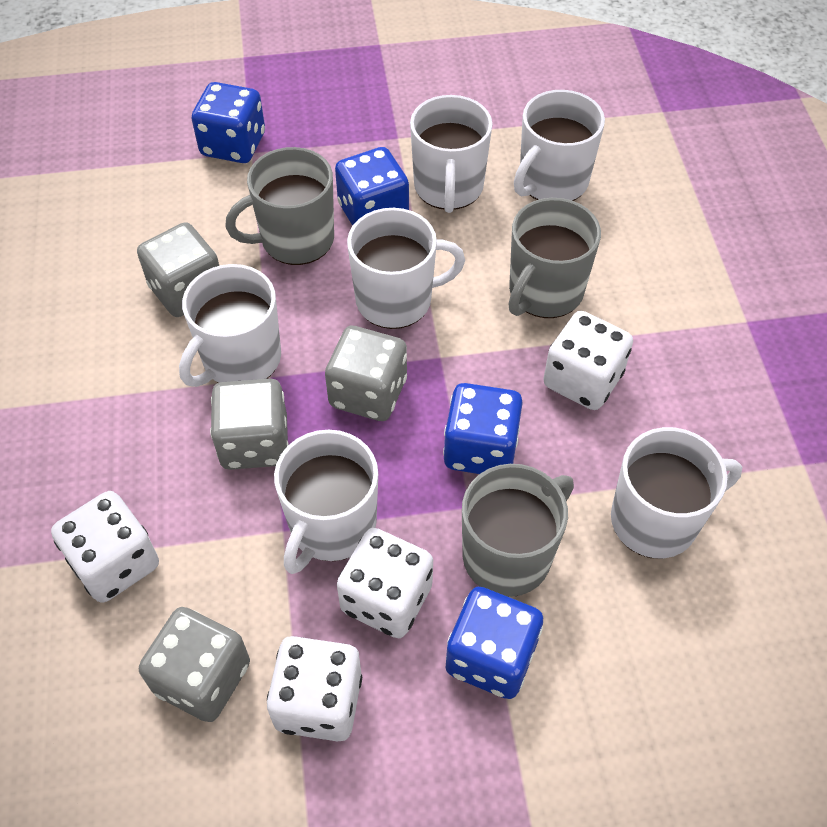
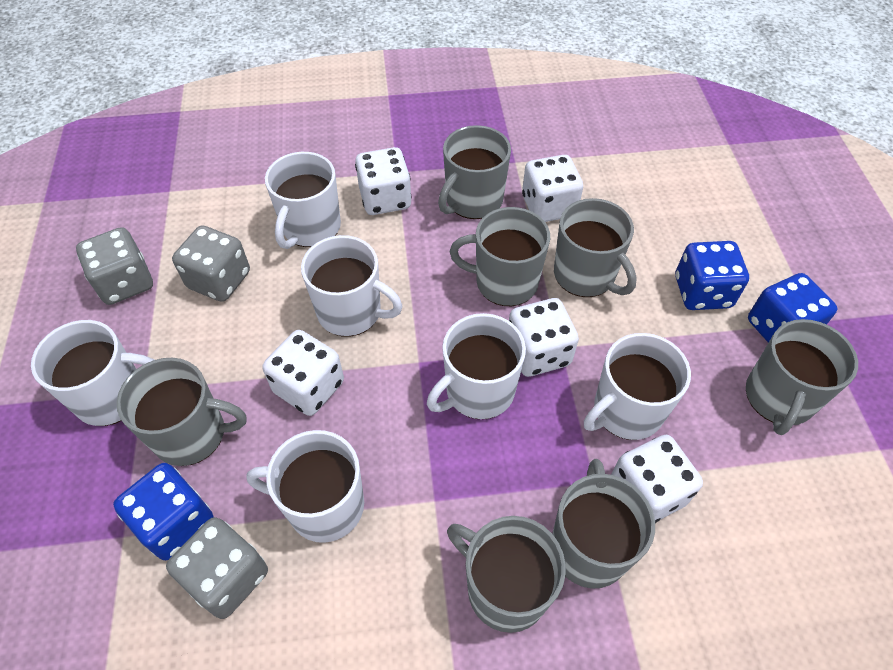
blue dice: [192,82,265,163] [335,147,409,226] [443,383,523,474] [446,587,543,699] = 4 -> [113,463,214,560] [675,241,749,310] [748,273,837,343] = 3
grey dice: [137,222,219,317] [139,607,250,722] [210,378,289,470] [325,326,407,421] = 4 -> [76,227,153,305] [166,517,268,619] [172,225,250,302] = 3
grey mug: [225,147,334,265] [462,464,574,597] [509,198,601,318] = 3 -> [117,358,247,466] [438,125,511,219] [447,516,566,633] [450,207,550,306] [552,459,655,589] [554,198,637,297] [746,319,858,435] = 7
white dice: [51,491,159,603] [267,636,362,742] [337,528,433,638] [543,311,633,410] = 4 -> [262,330,344,416] [355,147,412,215] [509,298,579,377] [522,155,583,222] [611,435,703,523] = 5

